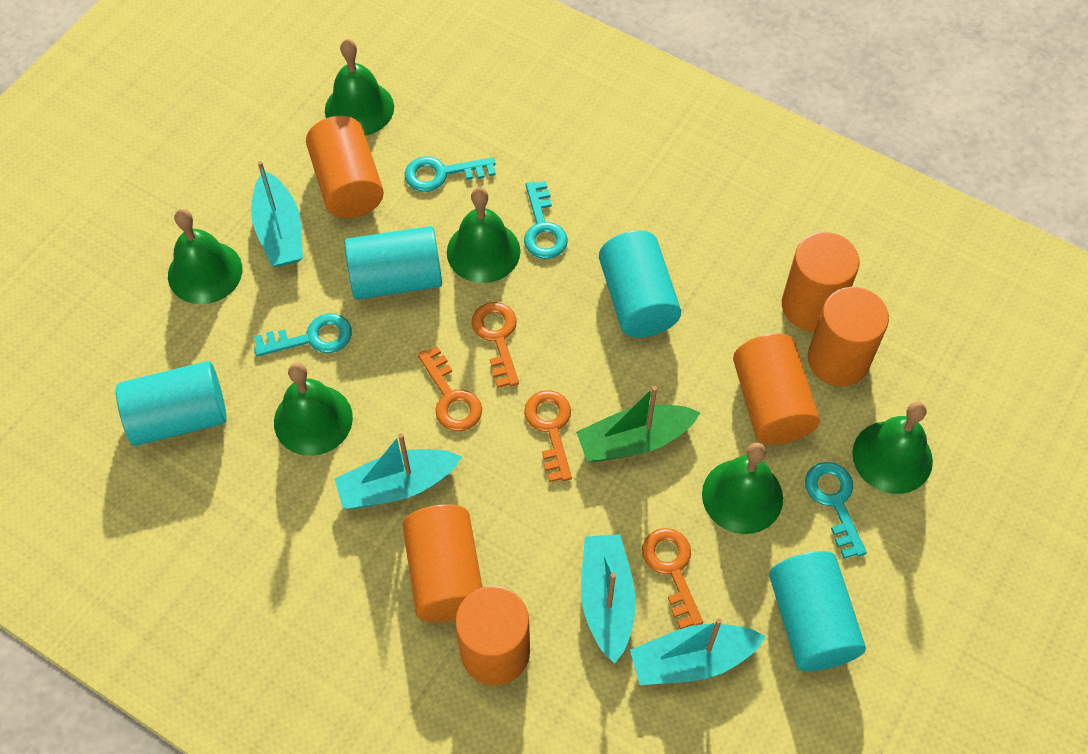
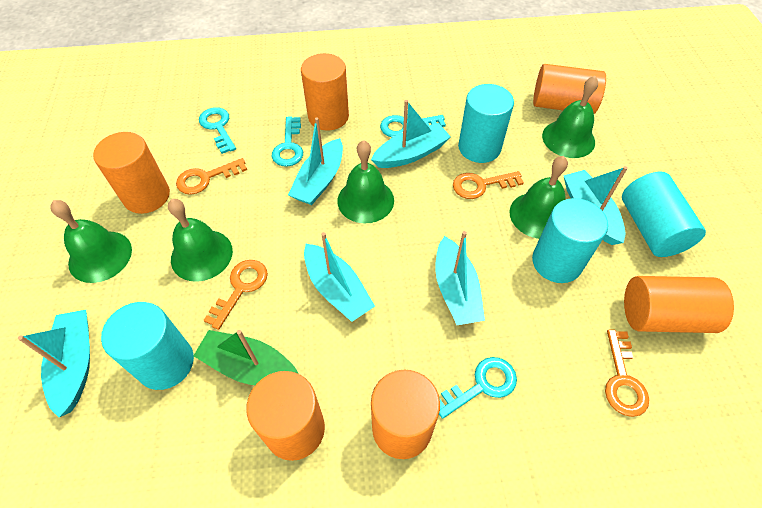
green bell: [168,209,242,304] [274,363,353,456] [325,39,394,136] [447,187,520,283] [702,442,783,534] [852,401,933,494] = 6 -> [50,200,132,283] [168,199,233,282] [337,140,394,223] [509,156,568,239] [542,76,598,158] = 5
turquoise boat: [251,161,303,267] [334,433,462,509] [581,534,636,663] [630,618,766,685] = 4 -> [18,310,90,417] [288,117,343,205] [304,232,375,322] [371,100,451,168] [435,231,485,325] [563,166,628,245] = 6

